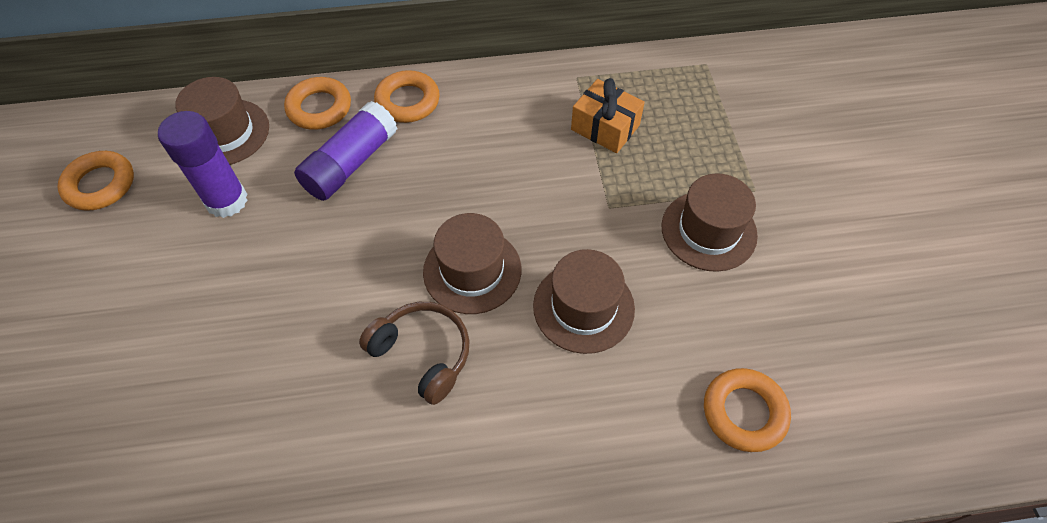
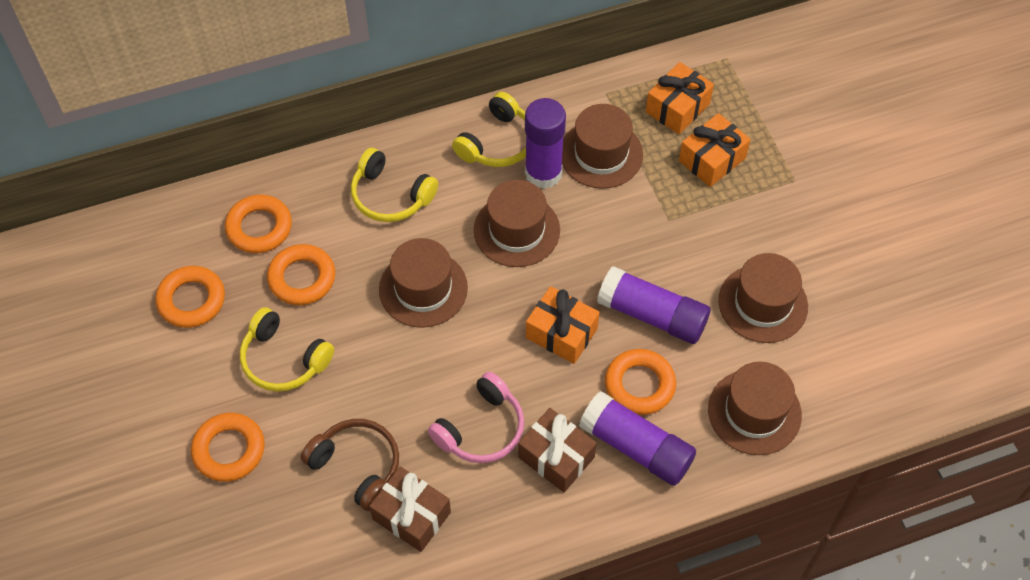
brown gift: none = 0 -> [369,467,451,552] [518,408,597,492] = 2
brown hat: [175,77,269,165] [423,213,521,314] [533,249,635,354] [661,173,758,272] = 4 -> [379,238,468,328] [474,180,560,267] [562,104,643,189] [708,362,802,455] [718,253,808,343] = 5
orange gift: [571,78,645,153] = 1 -> [526,286,600,364] [646,62,714,134] [679,113,751,187] = 3
orange ring: [57,151,134,211] [284,77,351,130] [374,70,440,123] [704,368,791,452] = 4 -> [155,266,225,328] [191,413,265,482] [225,195,292,253] [267,244,336,305] [605,349,676,415] = 5
pink headphones: none = 0 -> [428,372,524,463] = 1
purple glue stick: [158,111,248,218] [294,101,398,201] = 2 -> [525,98,566,189] [579,391,696,486] [597,266,710,344] = 3
yellow headphones: none = 0 -> [240,307,334,392] [351,148,438,222] [452,92,526,167] = 3

